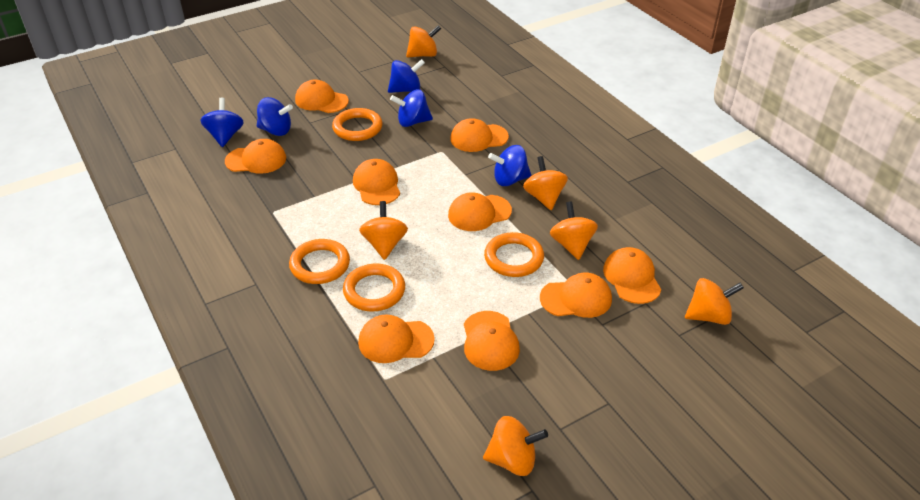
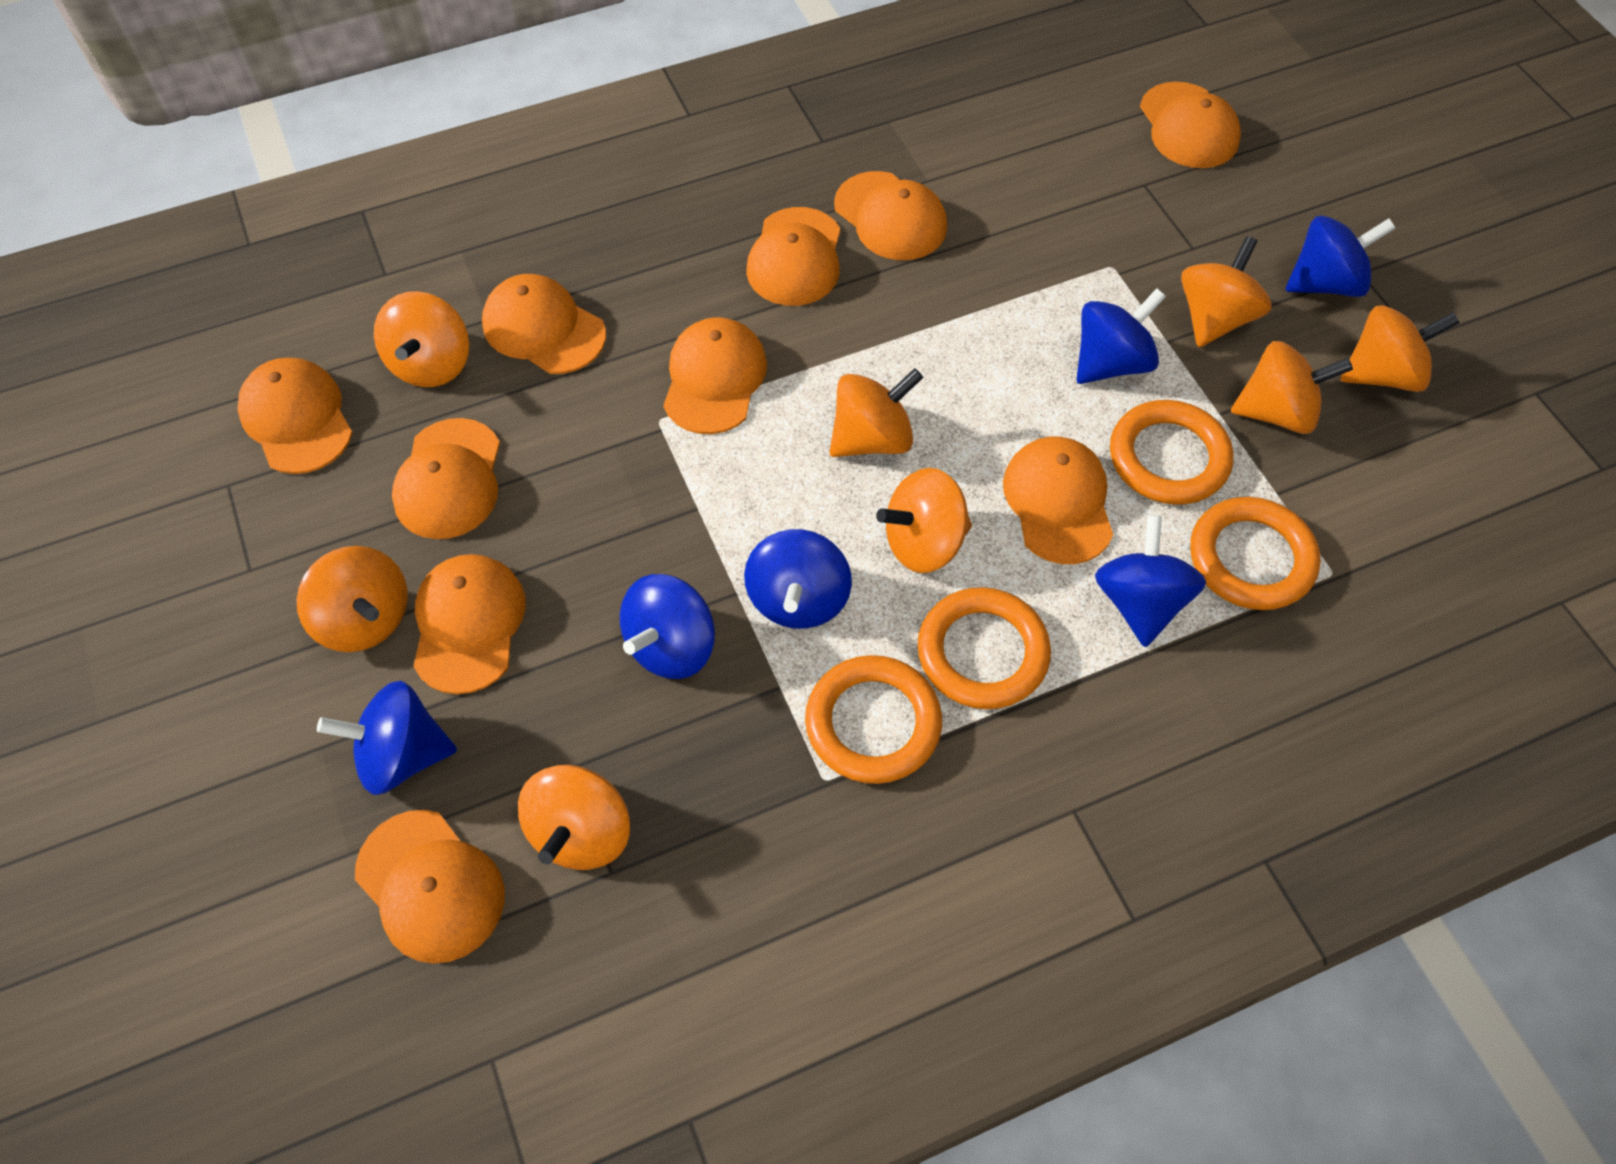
blue spinning top: [200,98,244,147] [257,97,293,136] [388,59,425,93] [390,89,433,127] [488,145,531,186] = 5 -> [317,681,457,795] [620,574,715,679] [744,529,852,629] [1076,288,1166,384] [1095,515,1206,647] [1286,216,1395,297] = 6
orange cap: [225,139,286,174] [295,80,349,113] [353,159,400,205] [358,315,435,363] [448,192,512,231] [450,118,509,152] [464,311,520,371] [540,273,612,318] [603,247,661,304] = 9 -> [237,358,353,474] [355,810,505,964] [392,418,500,539] [413,554,526,694] [482,274,606,374] [663,317,767,434] [746,207,840,306] [834,171,947,260] [1003,437,1113,564] [1140,82,1241,168] = 10
orange spinning top: [359,201,408,260] [406,25,441,57] [483,416,548,476] [523,156,568,210] [550,201,598,260] [685,278,744,325] = 6 -> [296,546,408,652] [374,291,469,387] [518,765,630,870] [830,368,923,457] [876,468,972,573] [1181,236,1271,347] [1231,341,1353,434] [1340,305,1460,392] = 8

